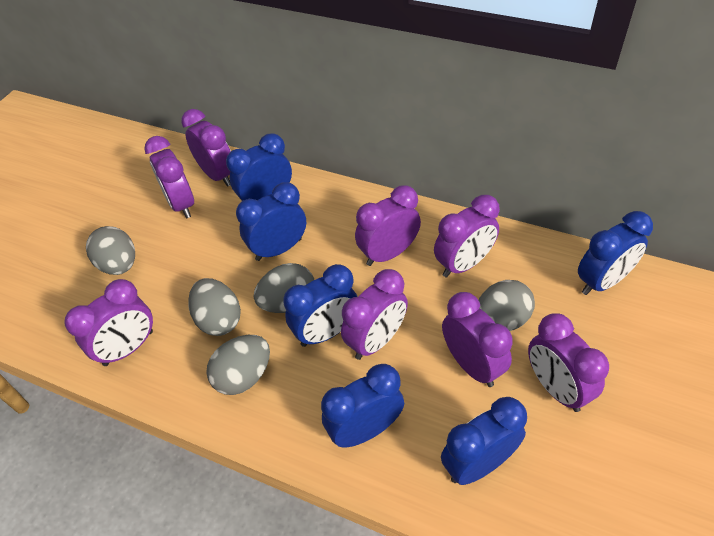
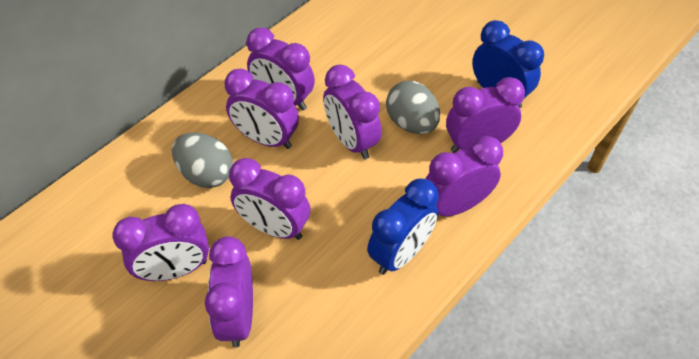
blue clock: [226,133,292,201] [236,182,306,261] [283,264,357,347] [321,364,404,447] [441,397,527,485] [578,211,653,295] = 6 -> [367,179,439,275] [472,20,544,108] = 2
grey egg: [86,226,135,275] [188,278,241,336] [206,335,270,395] [254,263,314,313] [478,280,535,331] = 5 -> [172,132,233,188] [386,81,440,134] = 2

